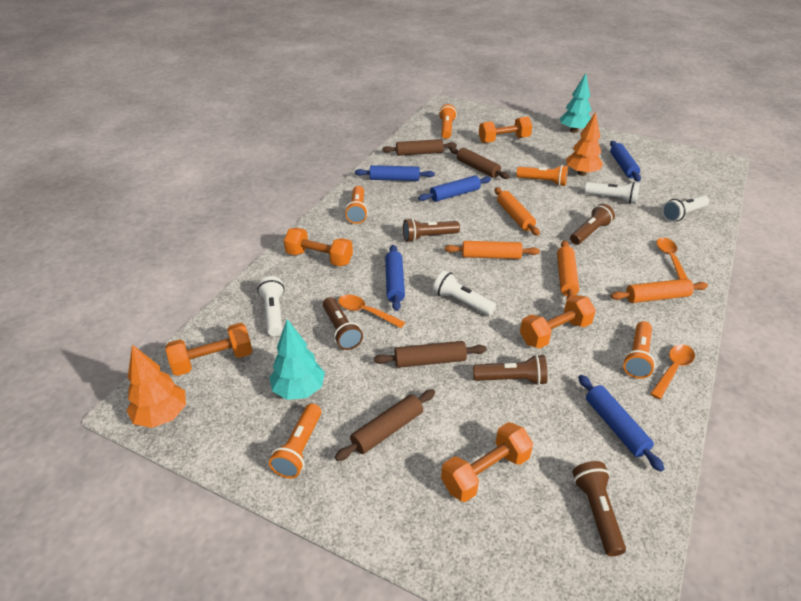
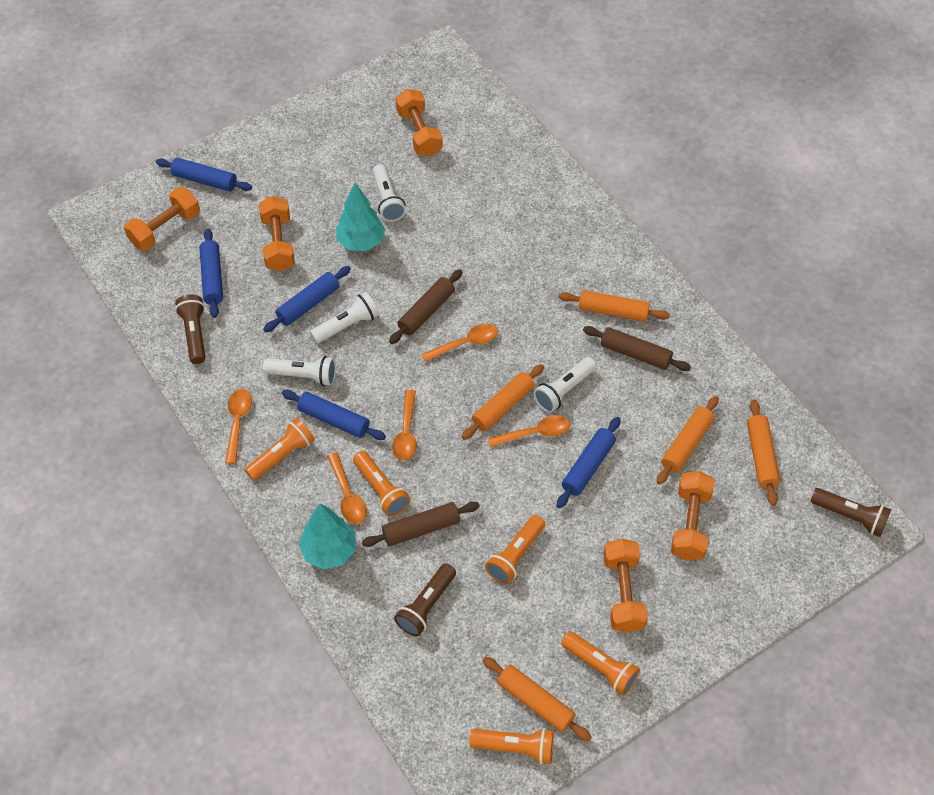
brown flashlight: [323,297,363,350] [403,218,460,242] [473,354,548,385] [570,204,615,245] [572,461,626,556] = 5 -> [175,295,206,364] [394,563,456,636] [811,488,891,537] = 3
brown rolling pin: [335,389,435,461] [374,341,487,368] [382,139,457,156] [449,147,510,179] = 4 -> [362,502,480,547] [389,269,462,344] [583,326,691,371] = 3
orange rolling pin: [445,241,540,259] [495,187,540,236] [557,240,579,300] [611,279,708,303] = 4 -> [462,364,544,440] [482,657,591,741] [559,290,670,322] [657,396,718,485] [747,399,780,506] = 5
orange spoon: [338,295,405,328] [650,344,695,399] [657,238,688,279] = 3 -> [225,389,252,464] [327,452,367,524] [392,390,417,461] [422,324,498,362] [488,415,570,448] = 5
orange tree: [127,345,186,428] [566,112,603,176] = 2 -> none = 0

